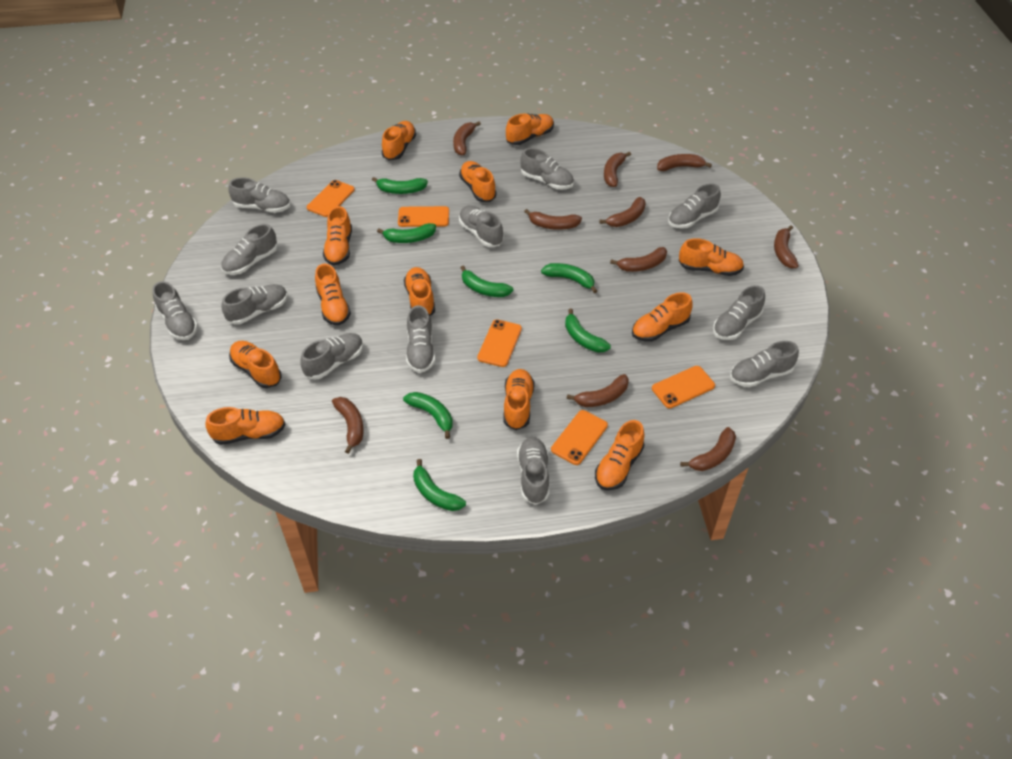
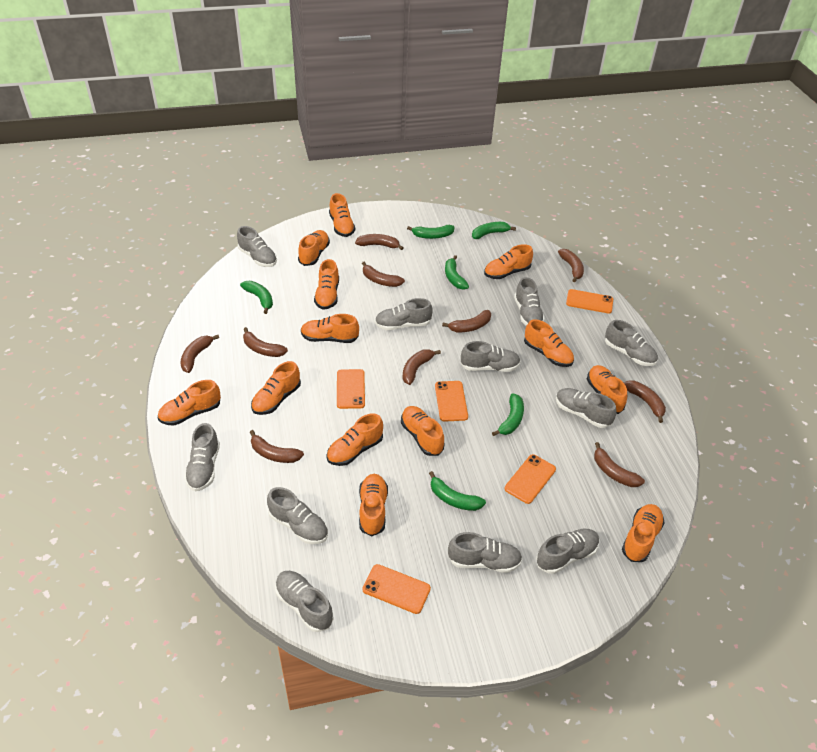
green banana: [372,177,428,194] [377,223,436,243] [403,392,453,439] [413,459,466,511] [460,266,513,297] [541,263,597,293] [565,309,611,353] = 7 -> [240,281,273,314] [407,225,454,239] [429,471,486,511] [445,255,469,290] [472,222,516,239] [492,393,524,436] = 6
grey shoe: [152,281,198,340] [221,224,278,275] [221,284,288,325] [228,177,290,213] [301,333,363,379] [406,305,435,373] [459,206,504,247] [517,437,549,505] [520,148,574,189] [668,183,721,228] [713,285,765,340] [730,341,799,387] = 12 -> [184,423,220,491] [237,226,277,267] [267,487,328,544] [275,571,334,632] [375,298,433,330] [448,532,522,573] [461,341,521,372] [514,277,545,326] [536,529,600,574] [556,388,617,428] [605,320,658,366] = 11
orange shoe: [205,407,286,445] [229,341,282,388] [315,264,351,326] [323,206,352,266] [382,121,416,160] [404,267,435,316] [459,161,497,202] [503,369,535,430] [506,113,554,145] [595,420,645,490] [632,292,692,342] [679,238,744,276] = 12 -> [158,380,221,425] [251,361,301,415] [298,230,330,266] [301,314,359,343] [314,259,339,310] [326,413,383,466] [329,193,355,237] [359,474,388,536] [401,406,445,456] [484,244,533,279] [524,319,574,367] [587,365,627,414] [622,504,665,562] = 13

